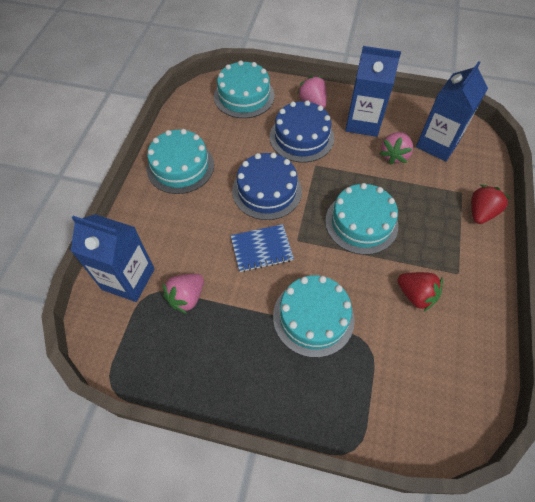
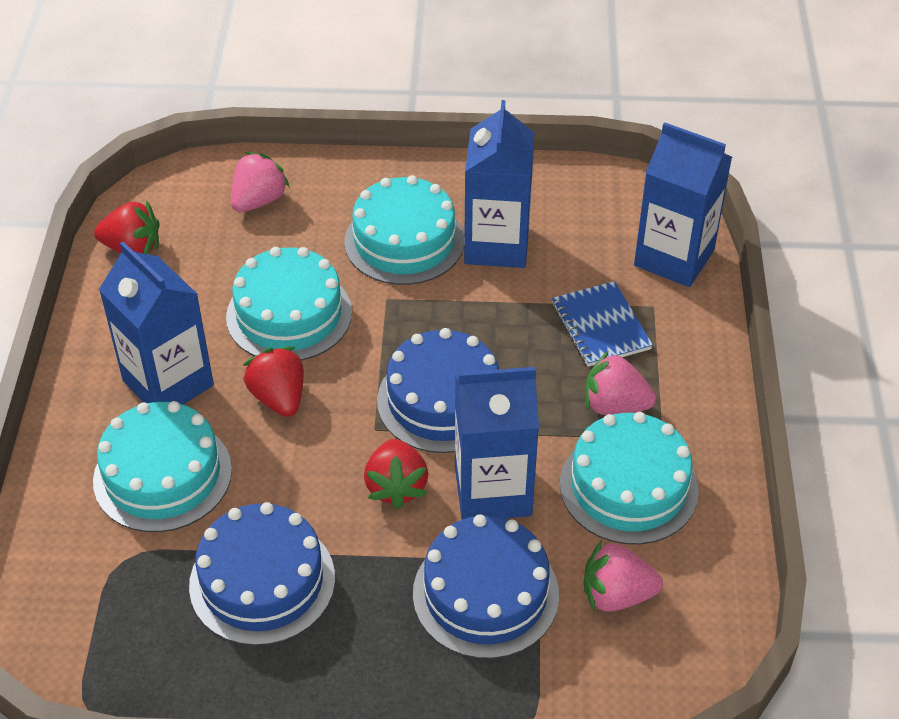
blue cake: [232,152,302,220] [270,100,334,162] = 2 -> [189,502,335,646] [377,328,499,453] [413,514,559,659] = 3
blue carton: [71,214,155,302] [345,46,401,137] [416,61,488,162] = 3 -> [99,241,214,405] [455,367,539,520] [464,100,534,268] [634,122,732,287] = 4
red strawberry: [397,272,443,312] [471,185,511,224] = 2 -> [94,201,160,254] [243,347,304,417] [364,439,428,509] = 3

